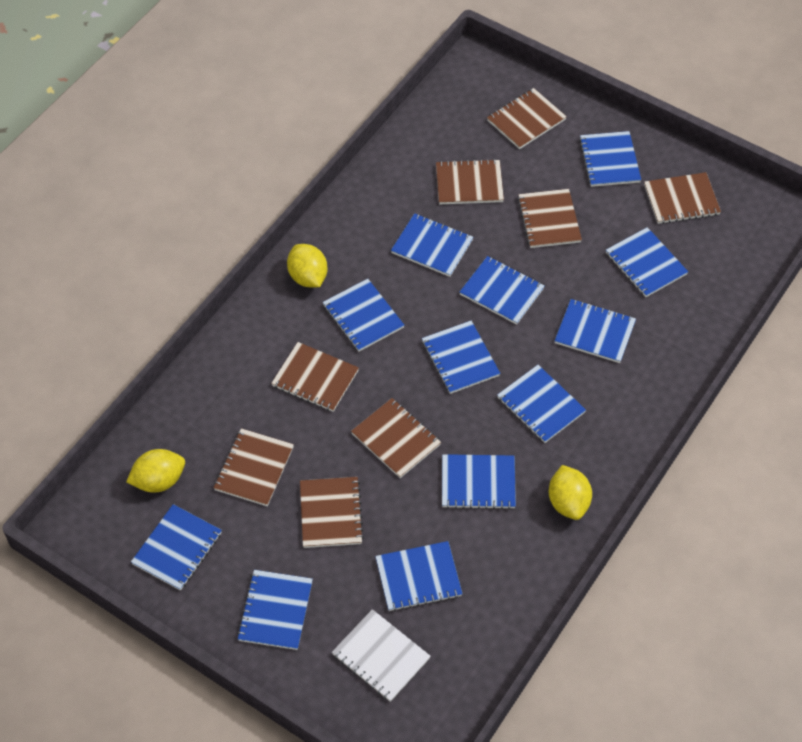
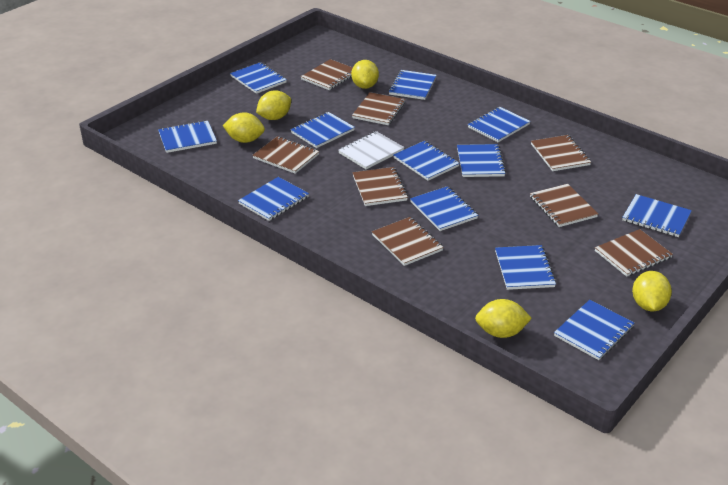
yellow lemon: [126,449,185,492] [287,244,328,287] [549,465,592,520] = 3 -> [222,112,265,143] [256,91,291,120] [351,60,379,89] [475,299,532,338] [632,271,672,311] = 5

